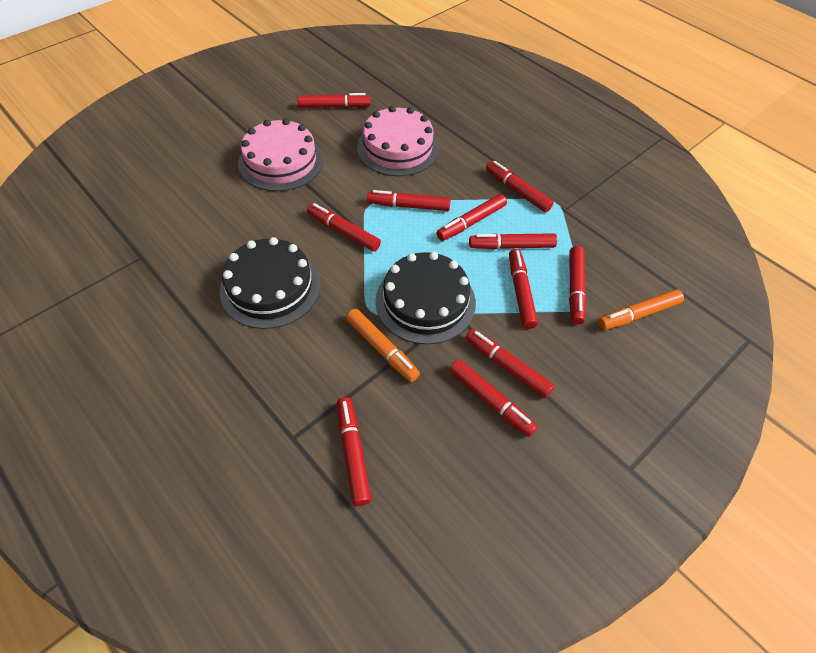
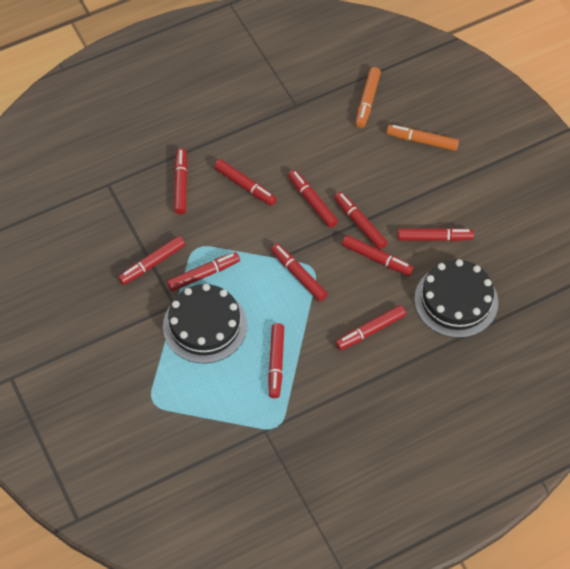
pink cake: [238,118,323,191] [357,106,439,176] = 2 -> none = 0

